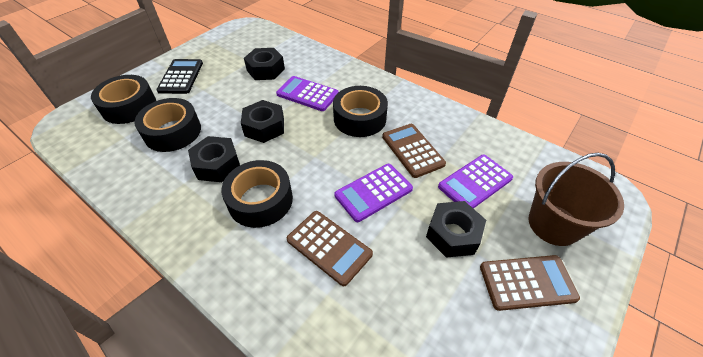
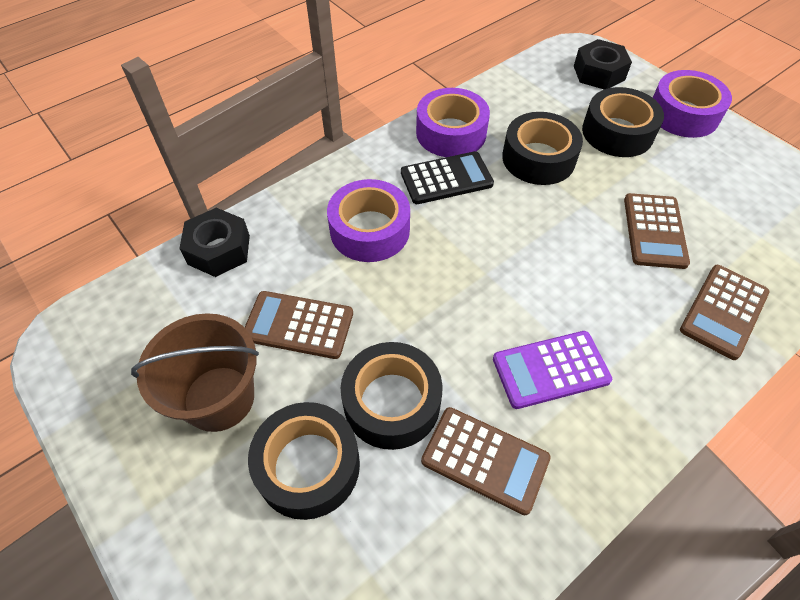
black nut: [188,136,240,182] [241,100,284,143] [244,48,285,80] [426,201,486,258] = 4 -> [179,208,250,277] [574,39,632,89] = 2
brown calculator: [287,211,373,286] [382,124,446,178] [480,255,580,311] = 3 -> [244,291,353,359] [421,407,551,516] [624,193,690,269] [680,265,770,360] = 4
purple calculator: [276,76,339,111] [335,164,413,222] [438,155,513,209] = 3 -> [493,331,612,409] = 1
purple tape: none = 0 -> [327,179,410,262] [416,88,490,157] [653,70,732,138] = 3

